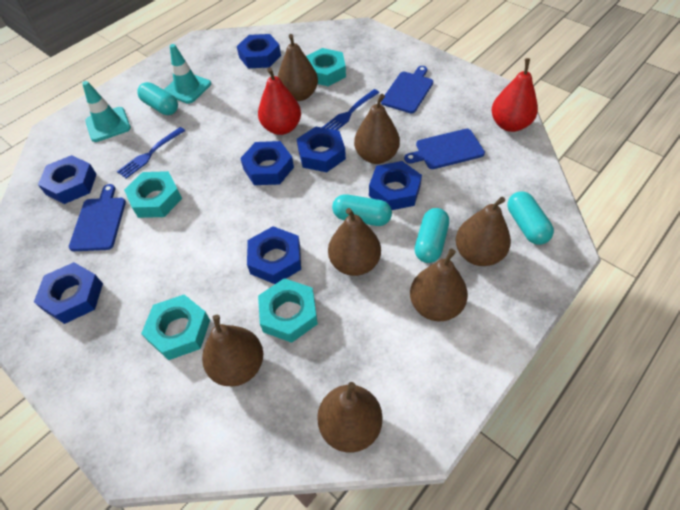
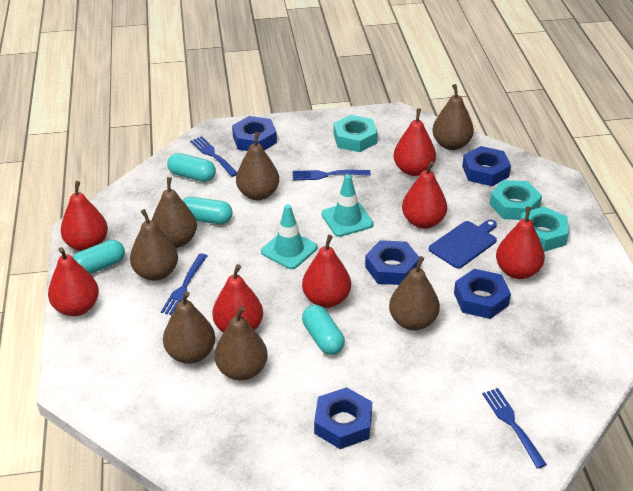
blue cutting board: [69,184,126,251] [381,66,433,113] [404,129,485,169] = 3 -> [429,220,497,269] = 1
blue fork: [117,127,185,179] [322,89,380,130] = 2 -> [161,253,207,315] [190,136,237,177] [293,170,371,180] [482,388,547,469] = 4
blue nut: [34,262,103,324] [38,155,97,204] [237,34,281,68] [240,141,294,185] [247,226,301,284] [297,126,346,172] [369,161,422,210] = 7 -> [232,116,277,151] [314,387,372,449] [365,240,419,285] [454,269,511,319] [462,146,511,186] = 5
red pear: [258,67,301,135] [492,58,538,132] = 2 -> [48,247,99,316] [60,181,108,251] [212,264,263,333] [302,235,351,308] [393,108,436,176] [402,161,447,229] [496,207,545,279] = 7
turquoise nut: [124,171,182,218] [141,295,210,360] [258,278,318,343] [306,48,346,86] = 4 -> [334,115,378,152] [489,180,542,220] [521,207,569,252] = 3

